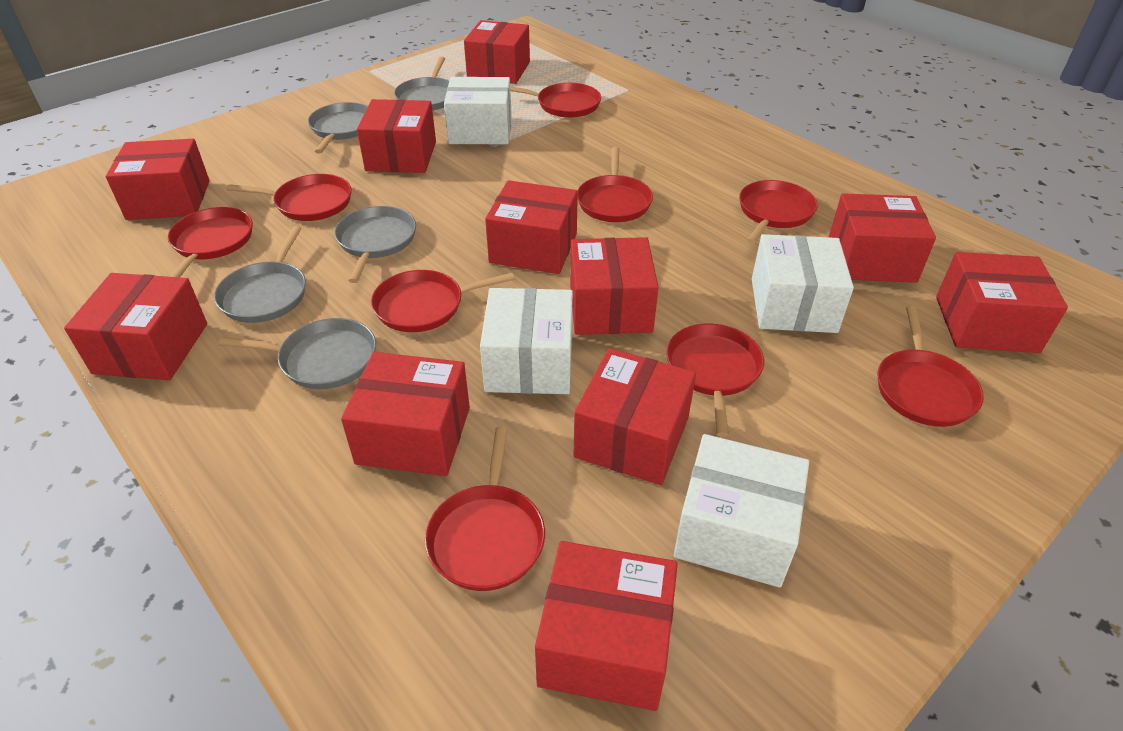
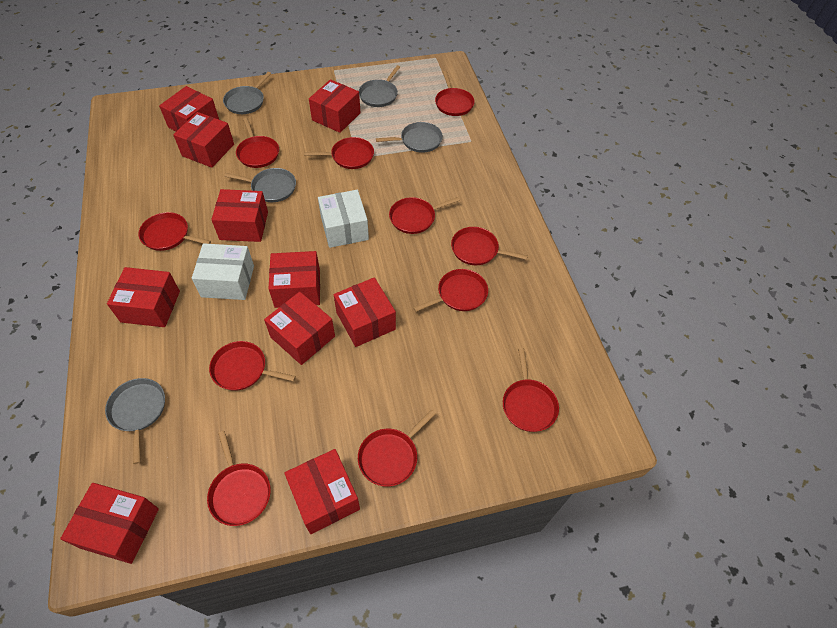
red box: [64,273,207,380] [106,139,210,220] [341,352,470,476] [357,99,436,173] [464,20,530,84] [485,180,578,274] [535,541,678,711] [570,237,659,335] [573,348,696,485] [829,193,936,283] [936,252,1068,353] = 11 -> [60,483,159,564] [107,267,180,327] [159,86,219,131] [173,112,234,168] [211,189,268,242] [264,292,335,365] [268,251,320,308] [284,449,360,534] [309,79,361,133] [333,277,396,347] = 10
red pan: [168,207,253,277] [227,174,352,221] [371,270,515,332] [425,426,545,591] [510,83,601,118] [577,147,653,222] [666,324,764,437] [739,180,817,244] [877,306,984,427] = 9 -> [139,212,211,251] [207,431,271,526] [209,341,296,391] [236,118,279,168] [304,137,374,169] [358,410,436,487] [389,197,460,234] [413,269,488,312] [435,71,474,116] [451,227,528,265] [503,348,559,432] = 11
white box: [444,77,512,144] [480,288,573,394] [674,434,809,588] [752,234,854,333] = 4 -> [192,243,254,300] [318,190,369,248] = 2

